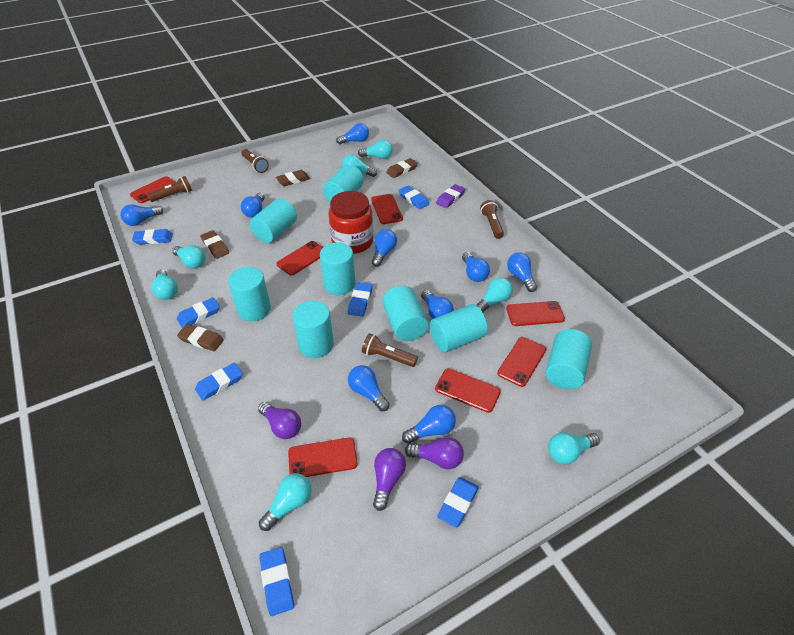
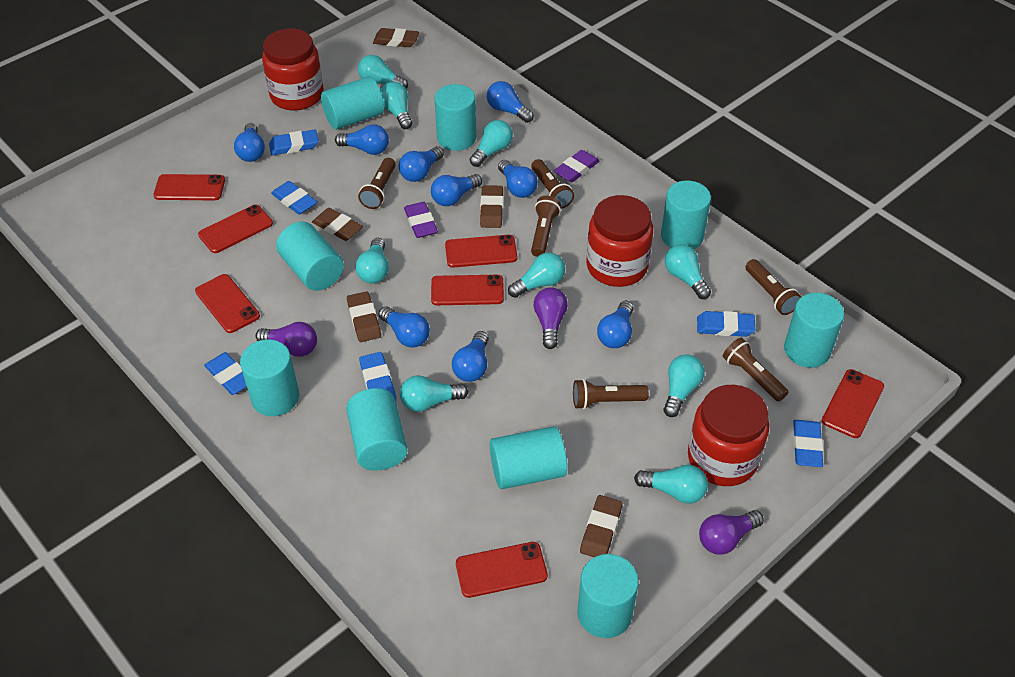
blue eraser: [132,229,173,245] [177,297,220,328] [195,363,243,401] [259,547,294,616] [348,282,372,317] [399,185,429,209] [437,477,479,528] = 7 -> [204,352,247,395] [269,129,319,155] [271,181,317,215] [359,352,396,401] [697,311,755,337] [793,420,823,467] = 6
brown eraser: [177,324,224,351] [200,230,229,259] [276,170,310,186] [386,158,418,178] = 4 -> [312,208,363,241] [347,291,381,342] [373,28,419,47] [480,185,503,228] [580,495,623,557] = 5
brown flashlight: [147,176,192,202] [241,149,269,173] [362,333,418,367] [480,200,504,239] = 4 -> [358,158,396,209] [531,159,574,209] [531,196,561,257] [573,379,649,409] [723,338,788,402] [745,259,801,315] = 6
purple eraser: [436,184,465,208] = 1 -> [404,202,438,238] [554,150,599,183] = 2
red jar: [328,191,373,254] = 1 -> [262,28,324,111] [586,195,653,287] [688,385,769,486] = 3
turquoise cylinder: [228,267,271,321] [250,198,297,243] [292,301,334,358] [320,242,355,295] [323,164,364,202] [382,286,429,341] [430,304,488,352] [546,329,592,389] = 8 -> [240,339,299,416] [276,221,344,291] [321,76,384,130] [346,388,407,471] [435,84,476,151] [490,426,567,489] [577,554,639,638] [661,181,711,249] [784,293,844,368] = 9
turquoise light bulb: [151,269,178,300] [172,245,205,268] [259,473,312,531] [342,154,377,177] [358,140,393,159] [477,277,513,312] [548,432,600,464] = 7 -> [355,238,389,283] [358,55,408,89] [380,82,412,129] [400,375,468,412] [470,120,513,167] [508,252,565,298] [634,465,708,504] [663,354,704,417] [665,244,711,299] = 9

